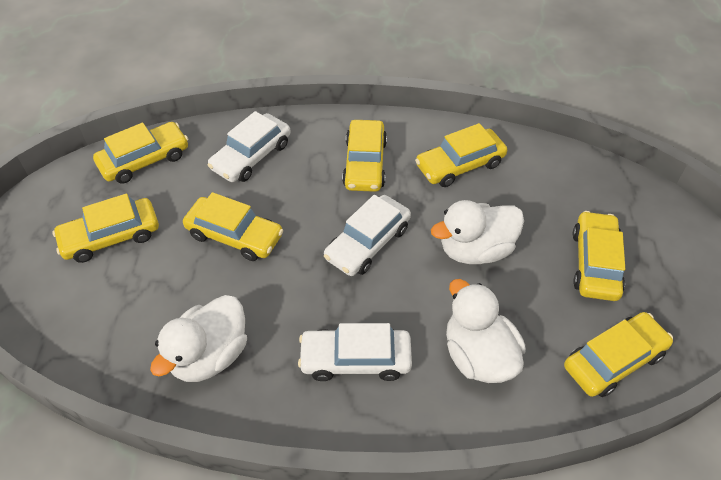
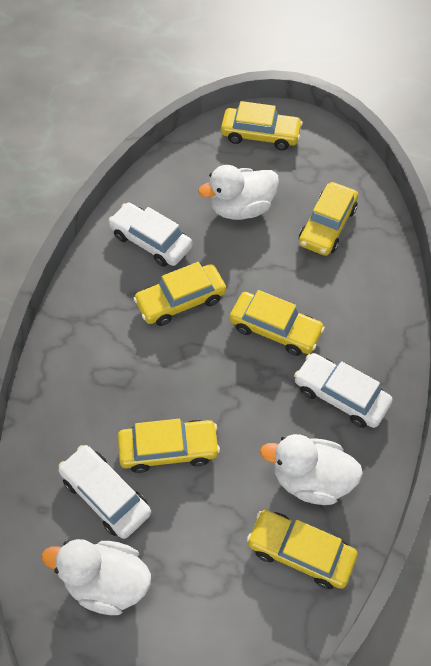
yellow car: [52,193,159,263] [93,122,188,184] [183,192,283,261] [342,120,387,192] [415,123,507,187] [564,312,673,397] [573,211,625,301] = 7 -> [118,419,220,473] [133,262,227,326] [221,101,303,150] [229,290,325,356] [247,510,357,589] [299,182,358,256] = 6

